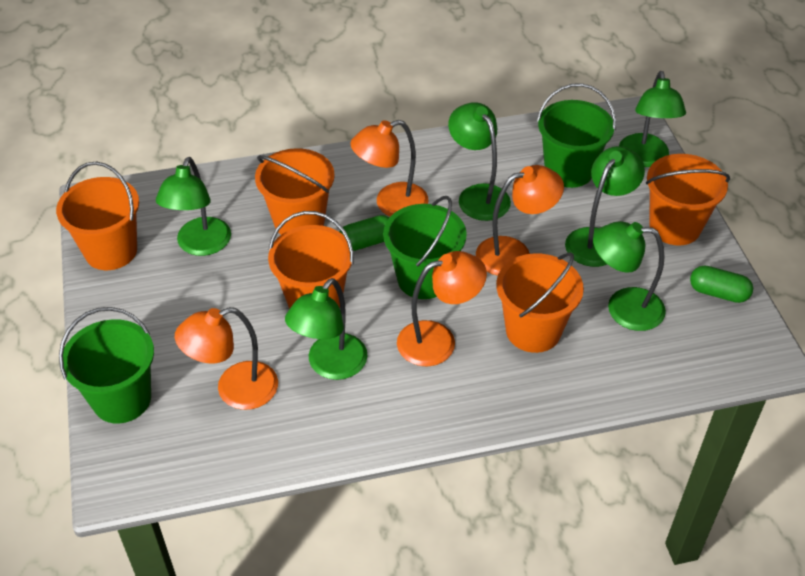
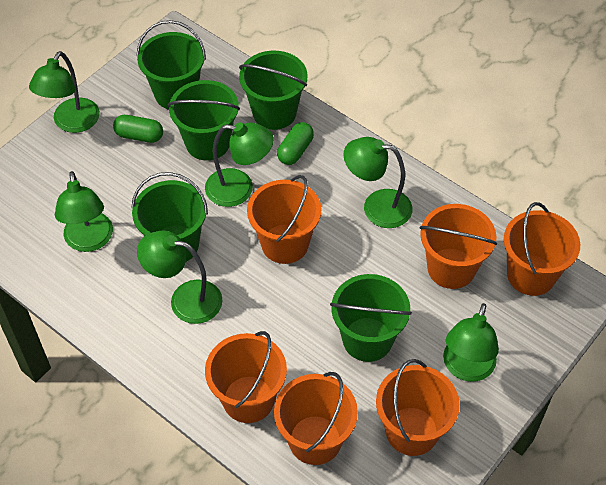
green bucket: [59,307,154,423] [383,196,467,299] [537,83,616,188] = 3 -> [131,172,208,262] [137,20,206,110] [168,80,240,160] [239,51,307,130] [330,274,412,362] = 5
orange bucket: [56,161,139,270] [255,148,335,235] [268,211,354,309] [496,252,584,353] [646,154,730,246] = 5 -> [205,331,287,423] [247,175,321,264] [274,372,358,465] [376,359,460,456] [420,204,497,289] [504,202,580,296] = 6
orange lamp: [175,307,278,410] [350,120,429,216] [397,251,487,366] [476,165,564,276] = 4 -> none = 0

